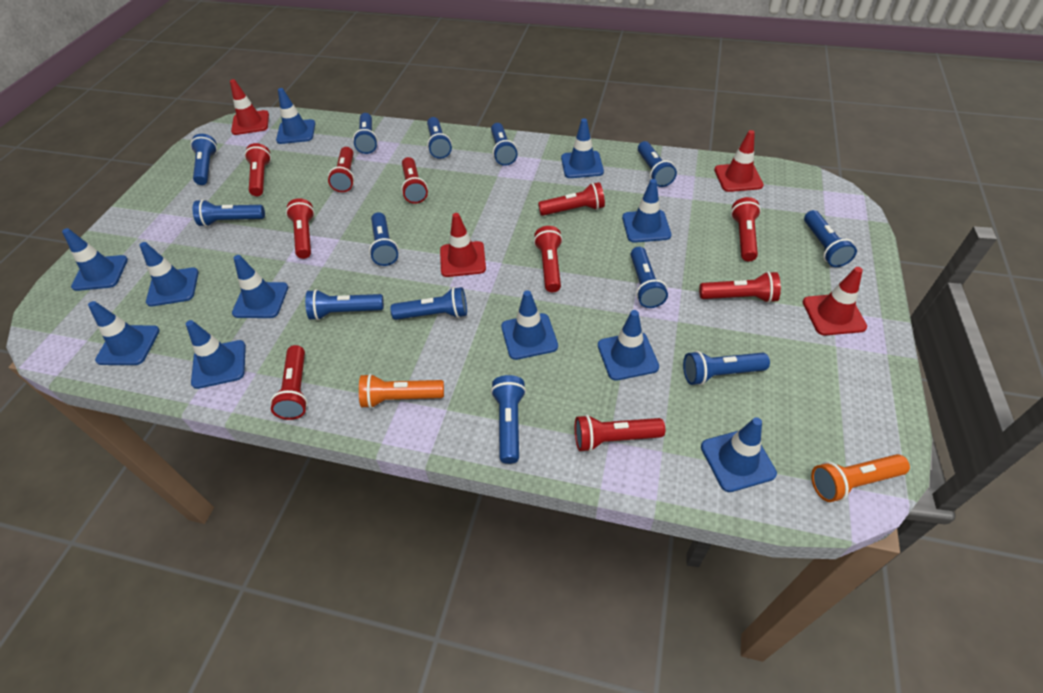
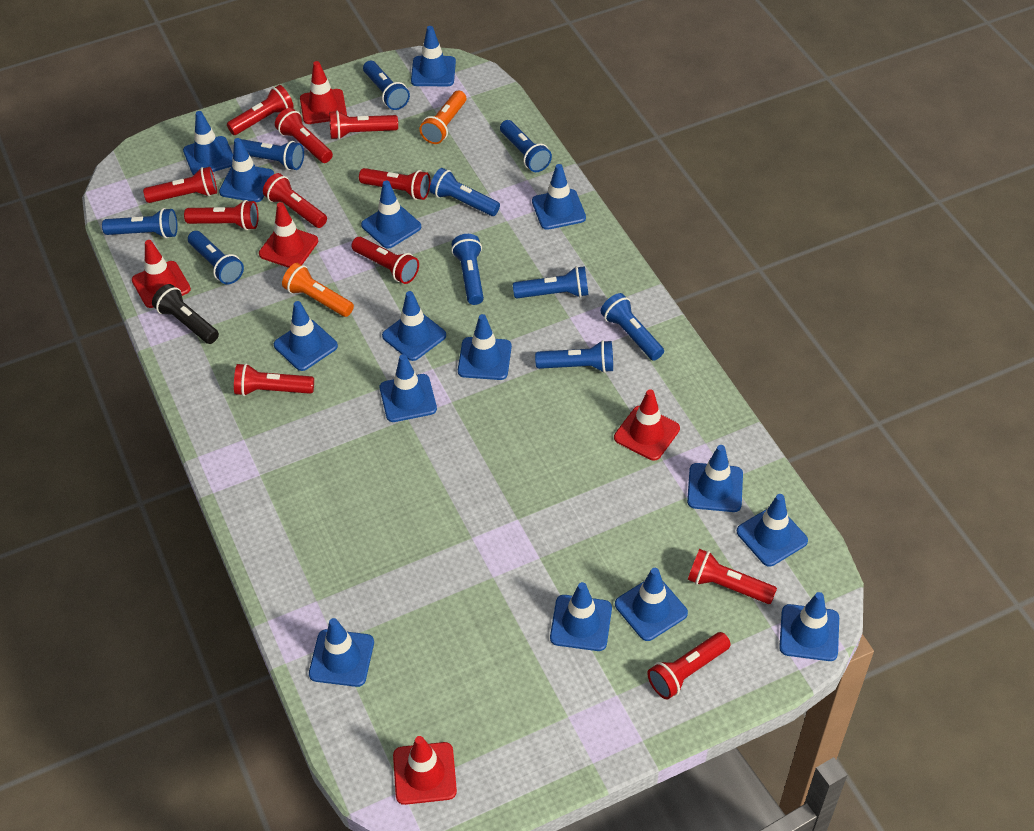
black flashlight: none = 0 -> [152,284,219,344] = 1
blue flashlight: [190,134,217,185] [193,199,265,227] [305,289,384,320] [353,113,378,154] [369,212,399,266] [391,287,467,320] [427,117,452,159] [491,123,518,166] [491,375,526,464] [630,247,668,308] [638,141,677,187] [683,351,770,385] [804,210,857,267] = 13 -> [102,208,178,238] [188,231,244,285] [241,139,304,170] [363,61,410,110] [430,168,500,216] [451,234,484,305] [500,120,552,172] [513,266,588,298] [535,340,613,373] [600,293,664,361] = 10
blue traffic cone: [62,228,128,291] [88,301,160,365] [139,242,199,306] [186,320,246,389] [232,255,288,318] [276,88,315,144] [501,290,558,360] [561,118,604,178] [598,310,659,381] [622,179,671,243] [701,417,777,492] = 11 -> [183,111,233,175] [219,138,274,202] [274,301,338,371] [309,618,374,687] [361,181,421,249] [380,354,437,422] [382,291,446,361] [411,26,456,86] [458,314,512,380] [532,164,586,230] [550,582,612,651] [615,568,688,641] [687,445,743,512] [737,494,808,566] [779,592,839,661] = 15
red flashlight: [244,143,271,196] [270,345,308,420] [286,198,315,259] [328,147,355,192] [401,157,428,204] [534,226,563,292] [538,182,605,216] [575,414,665,452] [699,271,781,303] [731,197,761,261] = 10 -> [143,167,217,203] [184,200,259,230] [227,85,294,135] [234,363,314,396] [263,173,327,228] [275,108,333,163] [329,110,398,140] [351,237,419,284] [359,168,430,200] [647,632,731,699] [688,549,777,604] = 11
red traffic cone: [230,79,269,135] [440,213,486,277] [714,130,764,192] [803,267,867,335] = 4 -> [132,240,191,308] [259,202,319,268] [300,61,347,124] [393,736,457,805] [614,389,680,461] = 5

